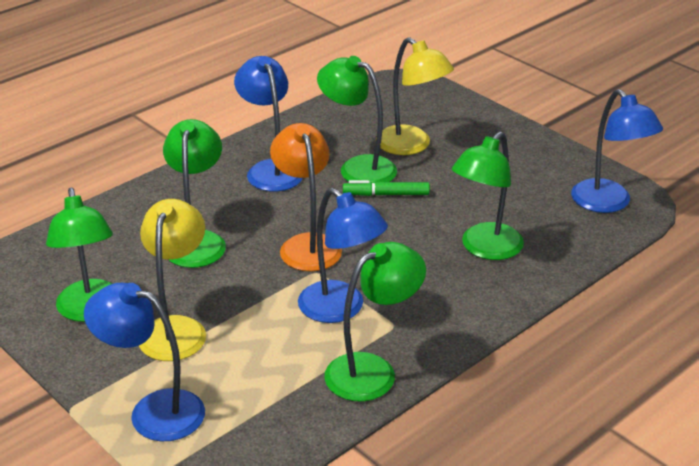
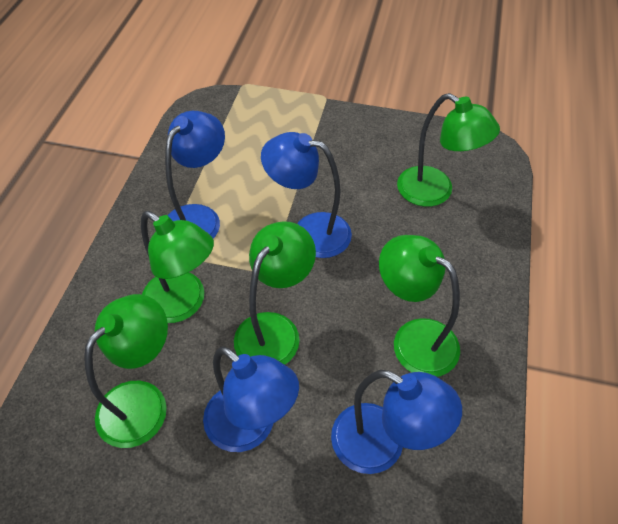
green marker: [343,180,430,196] = 1 -> none = 0
orange lamp: [270,123,342,271] = 1 -> none = 0
yellow lamp: [139,199,206,361] [376,37,454,155] = 2 -> none = 0

